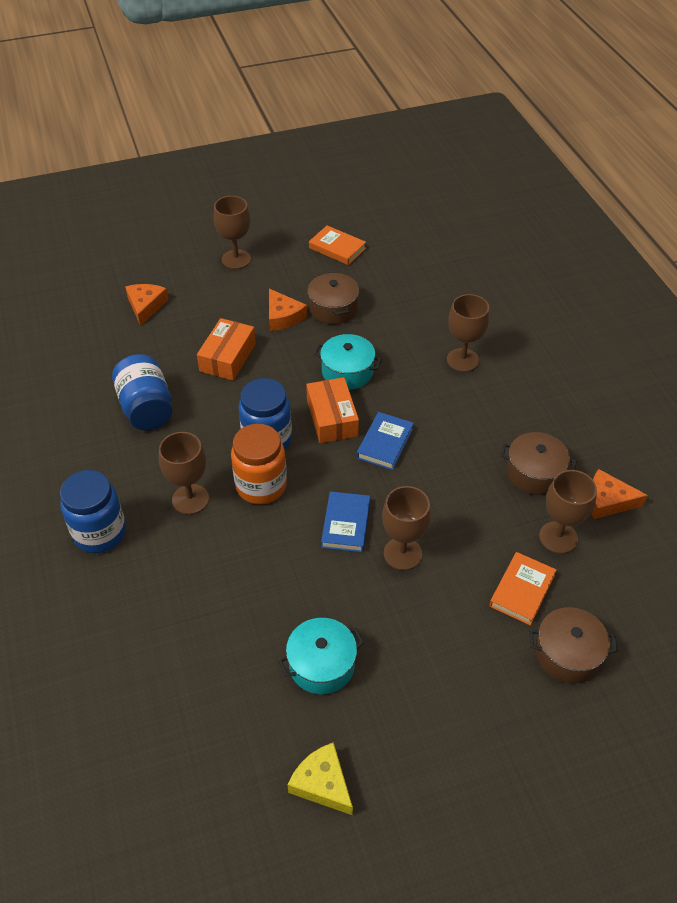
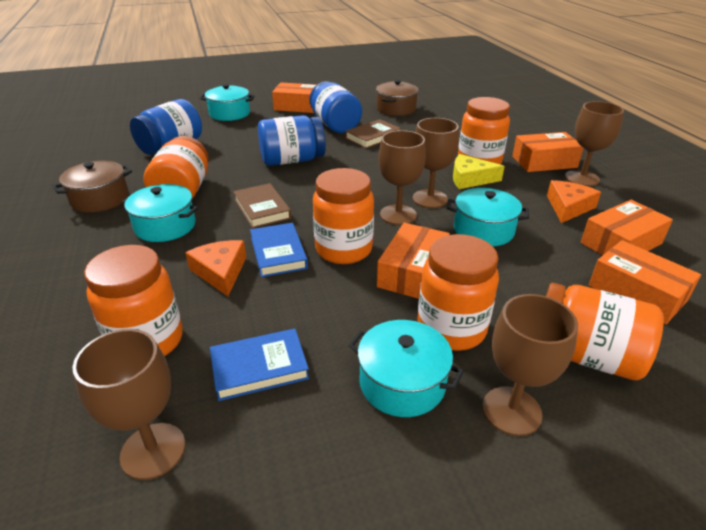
brown book: none = 0 -> [233,183,291,229] [345,119,401,149] = 2
brown pot: [307,272,359,324] [501,432,577,495] [529,607,618,683] = 3 -> [52,161,132,213] [376,80,419,116] = 2
orange book: [309,226,366,265] [489,552,556,625] = 2 -> none = 0
orange box: [197,318,256,381] [306,377,359,443] = 2 -> [272,82,316,113] [377,223,450,299] [512,132,584,172] [581,200,673,256] [589,240,701,324] = 5
orange cheese: [125,284,169,326] [269,289,307,331] [591,469,648,519] = 3 -> [185,240,247,296] [547,180,601,223] = 2
orange jar: [231,424,287,504] = 1 -> [84,245,183,356] [143,136,208,199] [313,168,374,264] [417,234,499,351] [458,97,510,165] [546,283,664,380] = 6
turquoise pot: [278,618,364,694] [314,334,382,390] = 2 -> [122,184,198,242] [200,84,255,121] [349,320,464,417] [447,188,529,246] = 4

